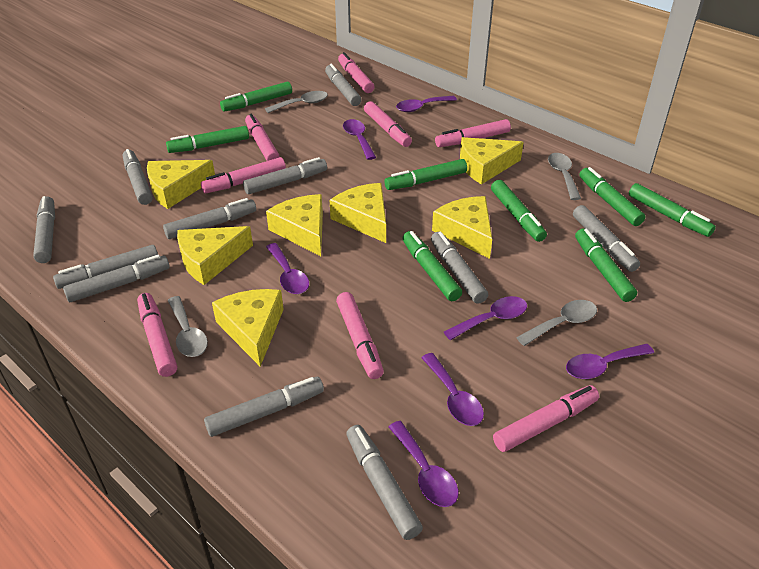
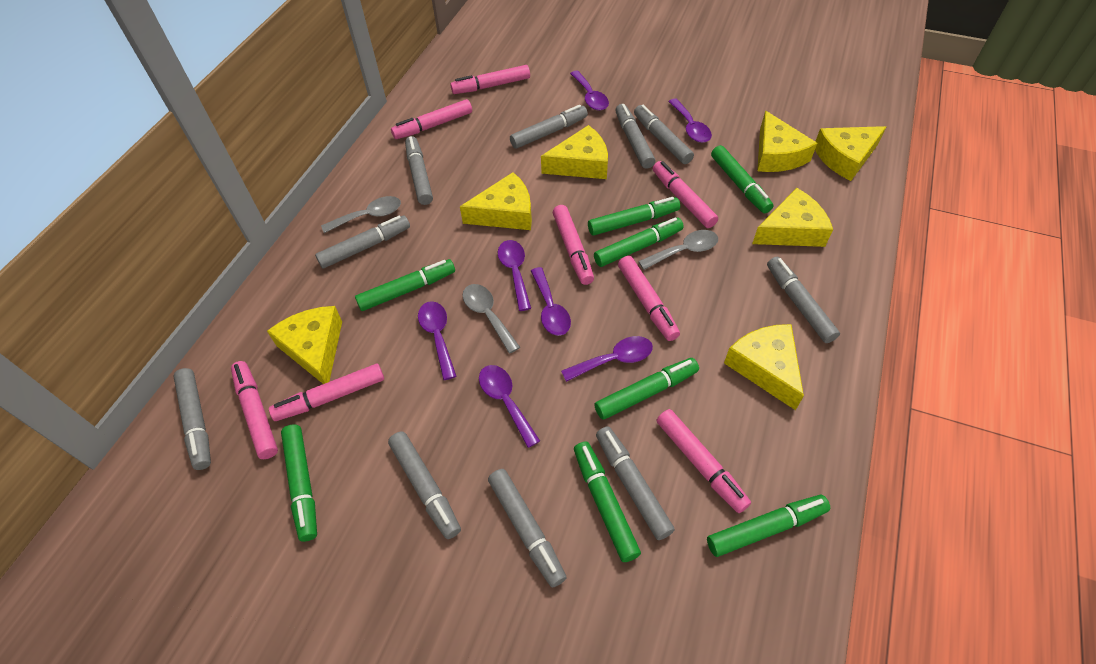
grey marker: [33,196,55,263] [53,245,158,289] [63,255,170,302] [123,149,153,205] [163,198,256,239] [204,377,324,437] [243,157,327,194] [325,64,362,106] [346,425,423,540] [431,232,488,304] [573,205,640,272] = 11 -> [173,368,211,470] [315,216,410,268] [388,431,461,539] [405,136,433,205] [488,469,567,587] [510,105,588,149] [596,426,675,540] [615,104,655,169] [634,105,694,164] [767,257,840,343] = 10
grey spoon: [167,296,208,357] [265,91,328,113] [516,300,597,346] [548,153,581,200] = 4 -> [321,196,401,233] [462,284,520,354] [638,230,718,270] = 3

